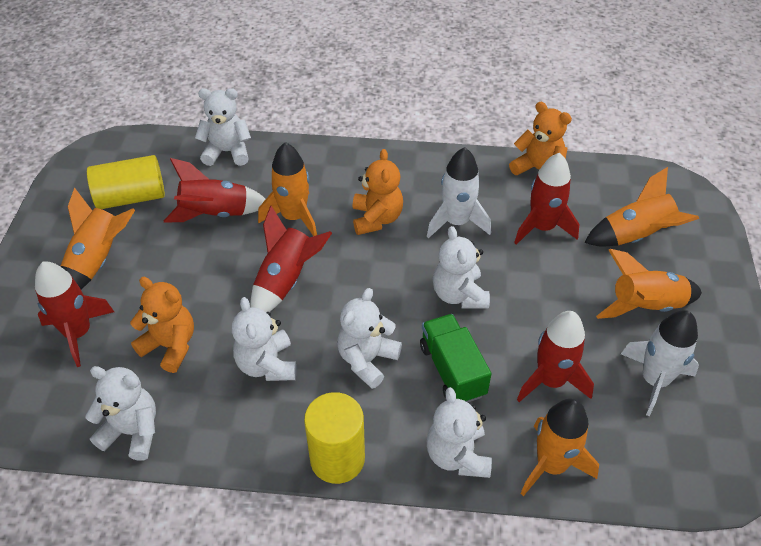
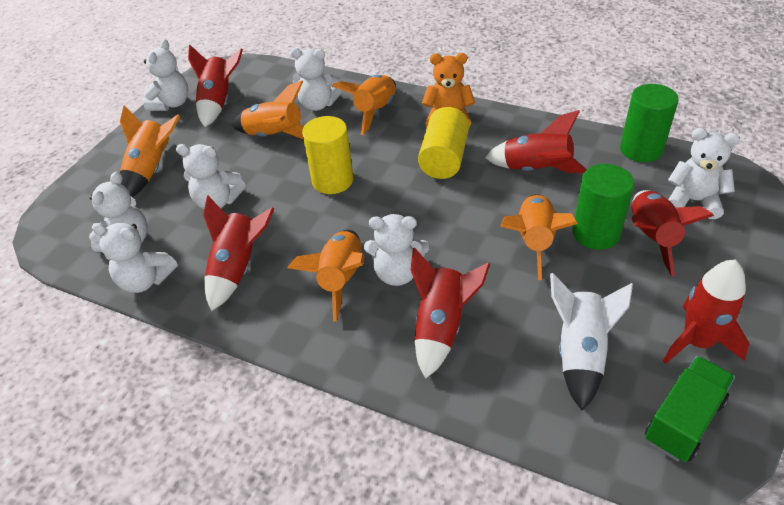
green cylinder: none = 0 -> [572,164,634,250] [620,84,679,162] = 2
orange teddy bear: [130,277,194,373] [353,149,403,235] [509,102,572,175] = 3 -> [422,53,475,127] = 1
red rocket: [35,262,114,367] [164,158,266,222] [250,206,332,312] [514,153,579,245] [517,311,594,402] = 5 -> [188,45,243,127] [203,195,274,311] [411,248,490,379] [485,110,587,173] [631,190,714,276] [663,259,749,364] = 6
white rocket: [427,147,491,238] [621,310,699,416] = 2 -> [550,273,633,410] = 1
white teddy bear: [85,366,156,461] [195,88,251,166] [232,297,296,381] [337,288,402,389] [426,387,492,478] [433,226,490,308] = 6 -> [89,172,148,252] [92,223,178,293] [144,39,188,111] [176,144,246,209] [290,48,342,111] [364,214,430,286] [668,128,740,219] = 7

